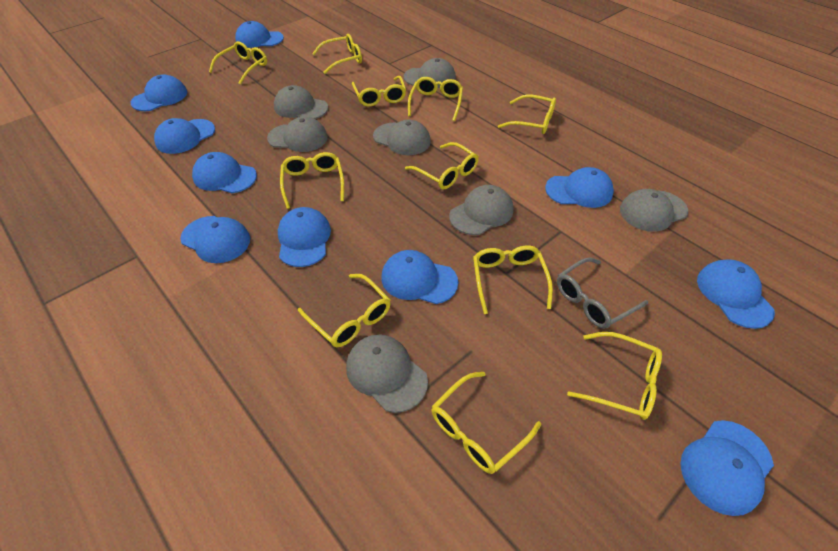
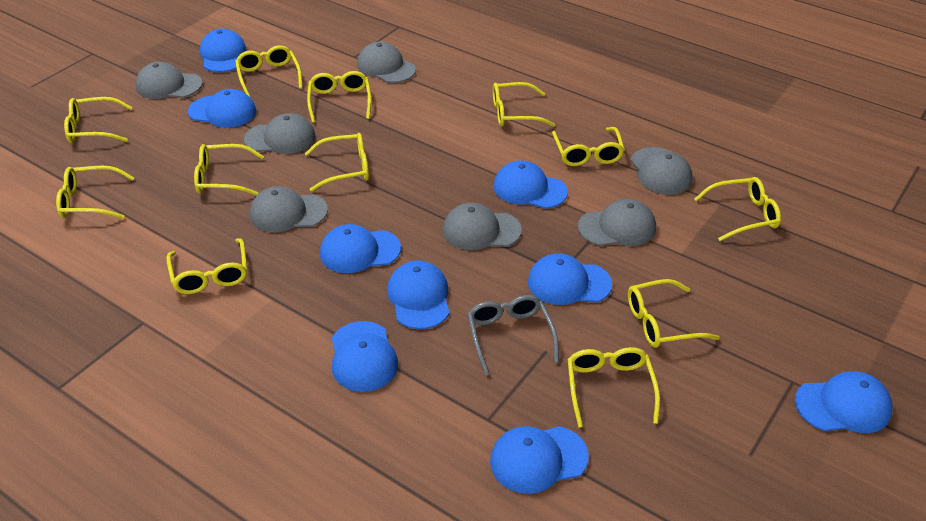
blue cap: [131,74,187,111] [154,118,215,154] [180,216,250,263] [192,152,257,193] [235,21,284,48] [278,207,331,267] [382,250,458,304] [545,167,614,208] [680,420,774,516] [697,259,775,329] = 10 -> [188,89,256,128] [200,29,246,72] [320,224,401,273] [332,321,398,392] [387,260,450,329] [490,426,589,494] [494,160,568,209] [528,253,612,305] [795,371,893,433] = 9
yellow glasses: [209,41,267,85] [280,152,344,209] [298,274,391,347] [312,34,362,74] [352,76,406,107] [405,142,479,190] [408,77,463,121] [431,372,541,474] [473,245,553,314] [498,94,556,134] [567,332,662,420] = 11 -> [56,166,134,219] [64,97,132,143] [166,238,247,294] [194,144,264,196] [235,45,303,98] [305,133,369,192] [307,71,371,123] [493,82,555,127] [552,127,625,166] [568,347,660,428] [628,279,720,348] [694,177,781,241] = 12

